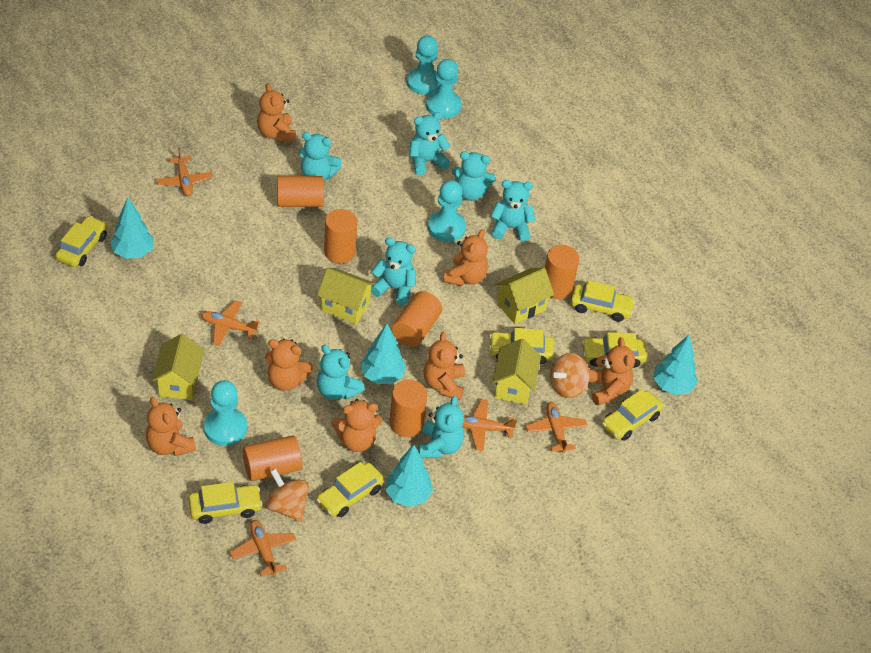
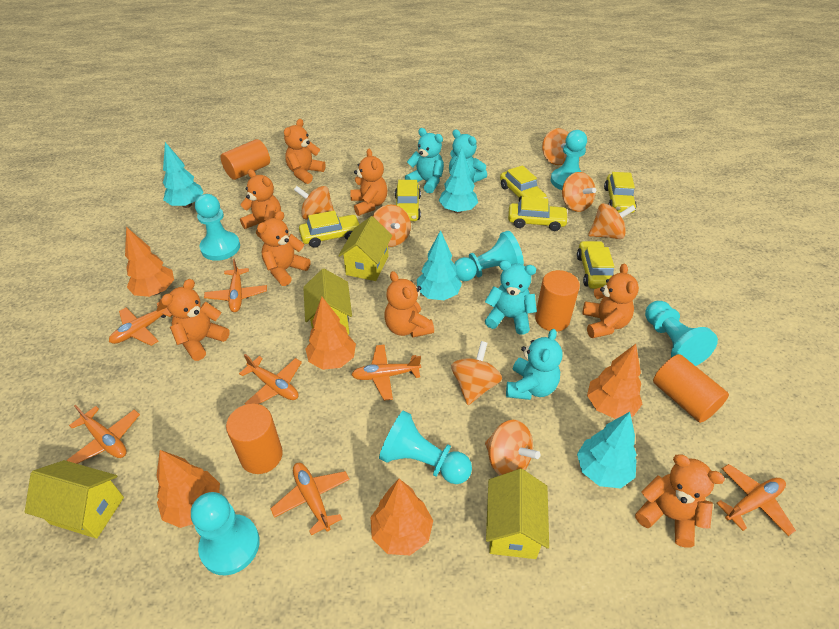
orange cylinder: [243,435,302,481] [277,176,324,207] [324,209,357,263] [389,380,427,437] [392,291,442,347] [545,245,579,299] = 6 -> [221,139,270,180] [226,404,283,474] [535,270,580,332] [653,354,729,423] = 4
orange plane: [156,148,213,196] [201,300,260,346] [230,520,296,577] [462,400,517,451] [526,402,587,453] = 5 -> [66,405,140,464] [109,299,173,346] [204,259,267,312] [239,354,302,405] [270,463,350,536] [352,345,421,401] [717,464,796,536] = 7
orange spinning top: [265,468,309,522] [550,353,590,398] = 2 -> [294,186,334,220] [373,205,411,247] [451,341,502,405] [485,420,541,475] [542,128,569,165] [562,172,596,212] [588,203,636,239] = 7
orange teddy bear: [146,397,196,456] [257,83,296,142] [265,339,313,391] [331,399,382,452] [423,332,465,400] [443,229,488,286] [589,337,635,406] = 7 -> [161,279,230,361] [240,169,281,239] [257,211,311,286] [284,119,326,184] [350,149,388,216] [384,271,434,338] [582,264,639,338] [635,454,725,548] = 8
orange tree: none = 0 -> [125,227,174,297] [156,450,220,528] [306,297,356,370] [370,479,433,555] [587,344,642,419] = 5
turquoise pawn: [204,380,247,446] [407,36,439,95] [426,59,462,118] [428,180,466,242] = 4 -> [191,492,260,575] [195,194,240,261] [379,410,472,484] [454,231,524,281] [551,130,587,190] [645,301,718,366] = 6
turquoise teddy bear: [299,132,342,180] [317,345,365,400] [371,238,416,305] [410,112,451,175] [418,396,464,458] [452,152,496,201] [490,180,536,242] = 7 -> [405,128,444,193] [449,129,487,183] [485,260,537,334] [506,329,563,400] = 4
yellow car: [55,216,107,267] [188,482,262,524] [316,462,384,517] [489,328,554,365] [570,280,635,322] [582,332,647,368] [602,389,663,441] = 7 -> [299,211,359,248] [395,180,421,221] [500,165,547,201] [508,197,569,231] [577,241,614,289] [604,172,637,213] = 6

